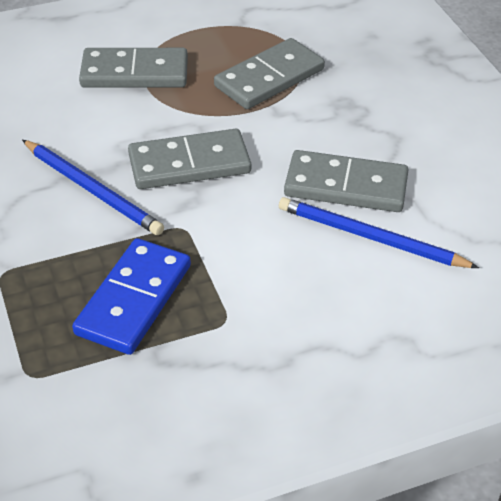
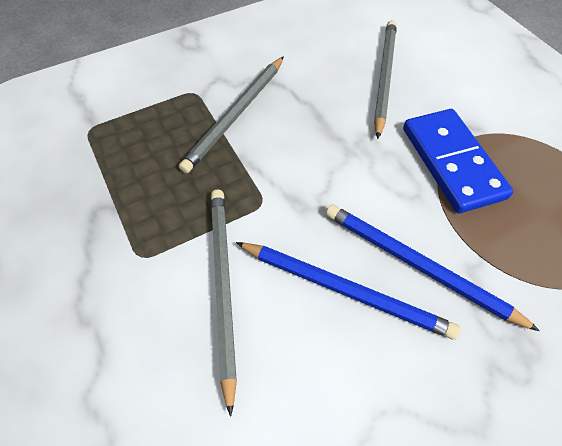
grey domino: [79,48,188,88] [128,129,251,189] [214,38,325,109] [284,150,408,212] = 4 -> none = 0
grey pencil: none = 0 -> [179,56,284,173] [211,190,237,417] [374,20,397,139] = 3

